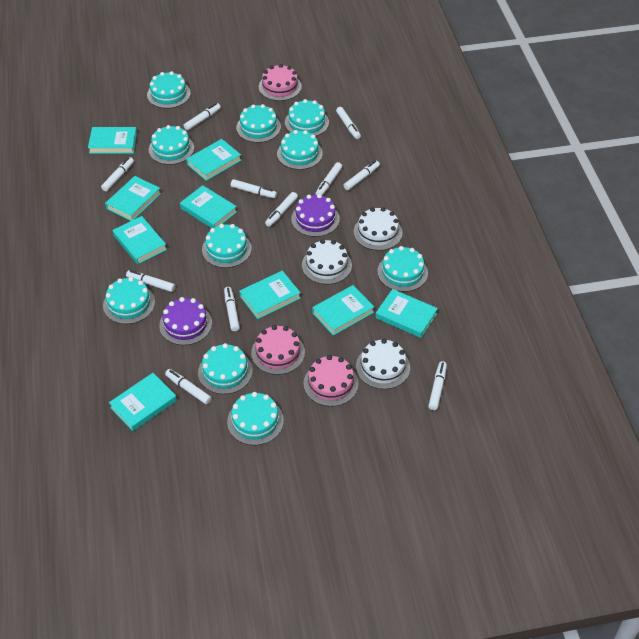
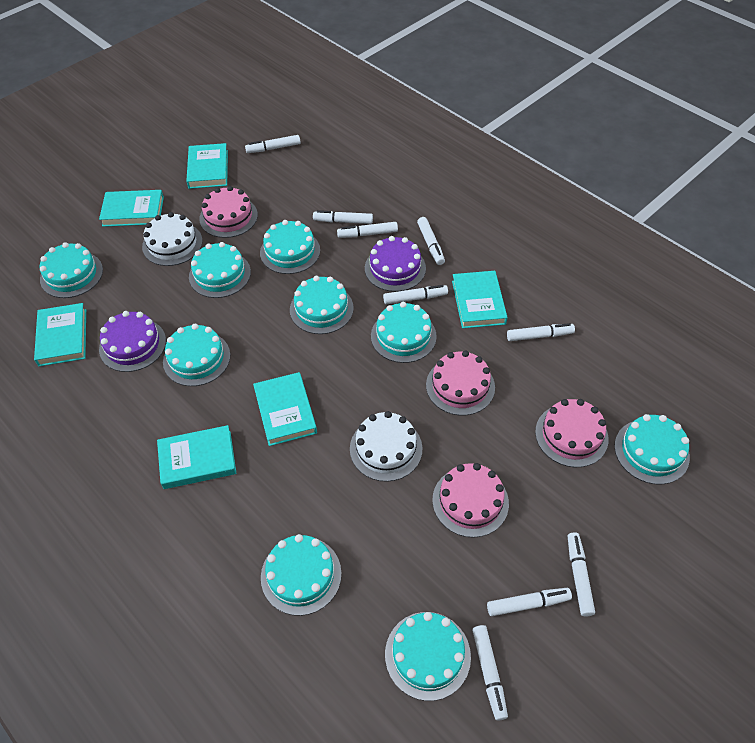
pink cake: [251,325,305,375] [259,64,302,101] [304,355,359,407] = 3 -> [199,186,258,238] [426,351,495,416] [432,463,509,538] [535,399,608,467] = 4
turquoise book: [88,127,137,154] [105,176,161,221] [109,373,177,431] [113,216,167,264] [180,185,237,228] [186,139,241,181] [239,271,301,319] [312,285,374,336] [376,289,438,338] = 9 -> [34,303,86,366] [99,190,164,227] [157,425,236,489] [186,143,228,189] [253,372,317,446] [452,271,508,328] = 6
turquoise cake: [103,277,155,324] [147,71,191,108] [149,125,194,165] [198,343,253,394] [202,224,252,268] [227,392,284,445] [236,104,281,143] [277,130,323,170] [285,99,329,136] [377,246,428,292] = 10 -> [39,242,103,298] [163,324,230,386] [189,242,251,298] [260,220,320,274] [261,534,342,616] [290,276,354,334] [371,302,437,363] [385,612,471,701] [614,414,690,485] = 9
white cake: [302,239,352,285] [354,207,402,251] [356,339,410,389] = 3 -> [142,212,203,266] [350,411,422,482] = 2
white marker: [101,157,134,191] [126,270,175,292] [165,369,212,404] [183,103,221,131] [224,287,240,331] [231,179,277,198] [265,192,298,227] [316,162,342,195] [336,107,361,139] [344,161,380,190] [429,361,447,410] = 11 -> [245,135,300,153] [313,210,373,224] [337,222,398,238] [383,285,448,304] [417,217,445,265] [472,625,508,721] [487,588,572,616] [507,323,575,341] [568,532,595,617] = 9

